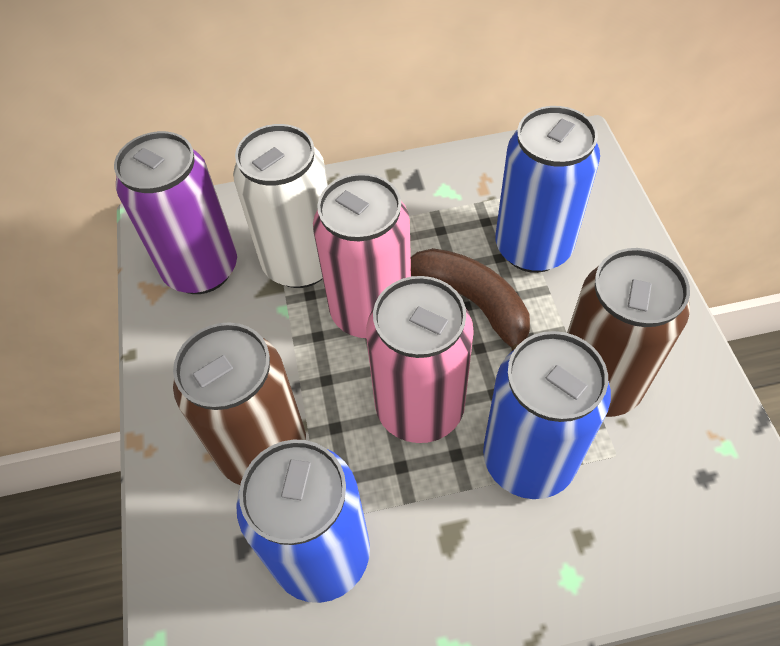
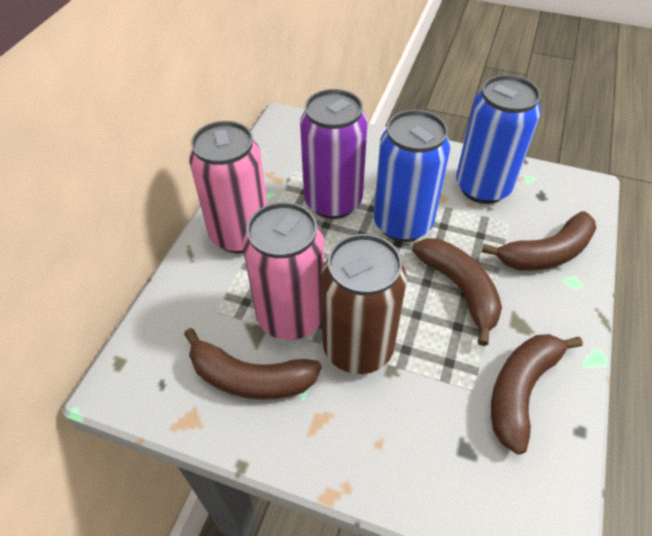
blue can: [236,440,370,603] [483,331,611,499] [496,106,600,273] = 3 -> [374,110,450,242] [456,75,541,204] = 2
brown banana: [411,248,530,351] = 1 -> [184,328,322,400] [412,238,502,346] [482,211,597,271] [491,334,583,455] = 4
brown can: [173,322,306,485] [567,248,690,417] = 2 -> [321,234,407,374] = 1
white can: [233,124,328,288] = 1 -> none = 0

